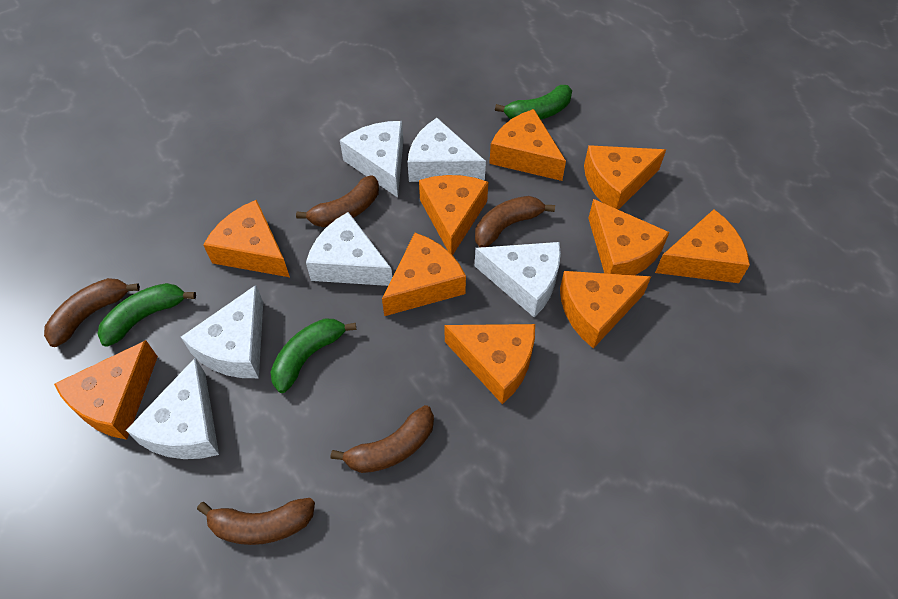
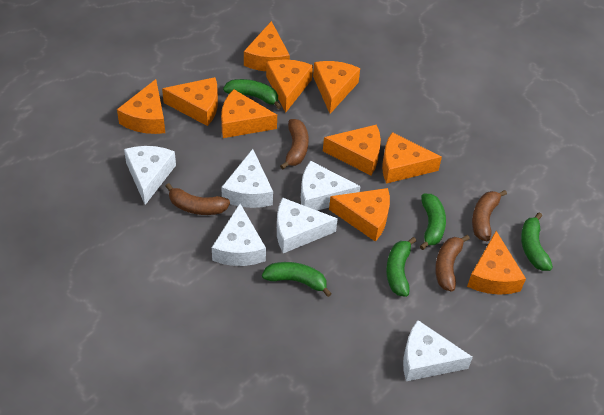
brown banana: [44,278,140,347] [197,498,315,545] [296,175,379,227] [331,405,434,473] [475,196,555,247] = 5 -> [165,183,230,215] [280,119,309,169] [435,235,470,292] [472,190,507,241] = 4
green banana: [98,283,196,347] [271,318,356,393] [495,85,572,119] = 3 -> [223,79,281,109] [262,262,332,297] [386,237,416,297] [420,194,446,250] [521,212,553,271] = 5

